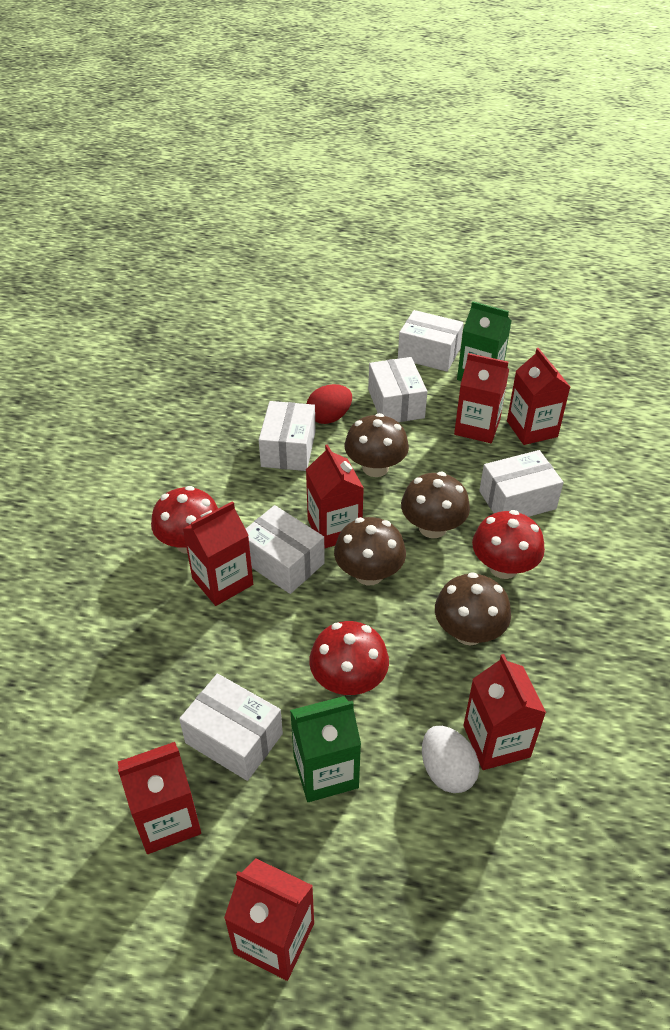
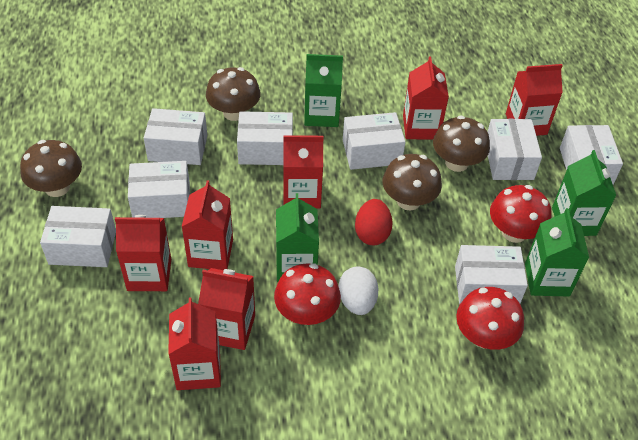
green carton: [290,696,361,802] [457,301,511,381] = 2 -> [276,193,319,282] [304,54,343,127] [525,208,589,297] [552,150,617,236] = 4
white box: [179,673,283,781] [246,505,325,594] [259,401,316,471] [368,357,427,422] [398,310,464,372] [479,450,564,517] = 6 -> [40,206,116,267] [128,161,190,218] [144,108,207,165] [237,111,293,165] [343,112,406,170] [455,245,528,305] [487,119,542,180] [560,125,623,185] = 8

